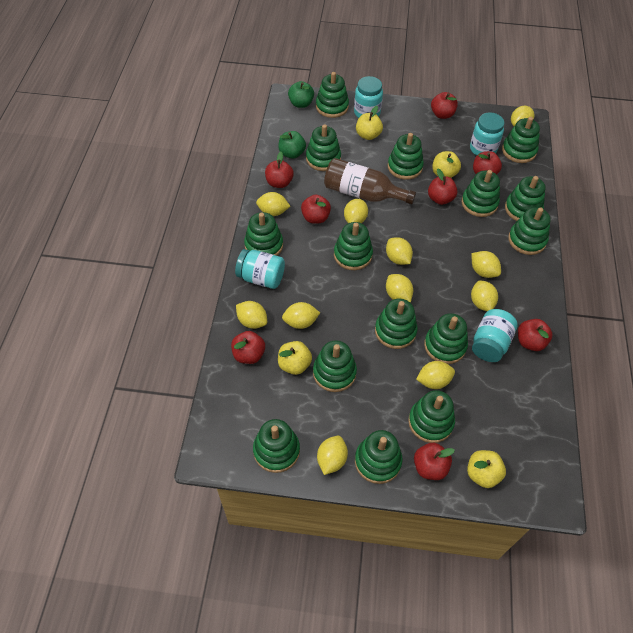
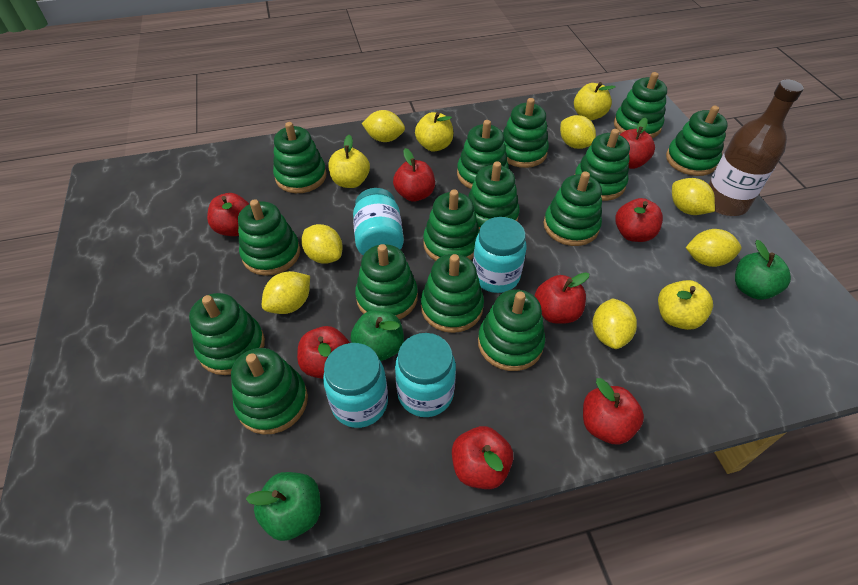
green apple: [278,131,306,159] [288,81,314,108] = 2 -> [246,472,321,541] [351,310,404,361] [735,240,791,300] = 3
yellow lemon: [236,301,267,329] [256,192,290,216] [282,302,320,329] [317,436,348,475] [344,199,368,223] [386,237,413,265] [386,274,413,302] [416,361,455,389] [471,251,501,278] [471,280,498,311] [511,106,534,126] = 11 -> [262,271,310,314] [301,224,343,264] [362,110,405,142] [560,115,596,149] [593,298,637,349] [672,178,715,215] [686,229,741,267] = 7

